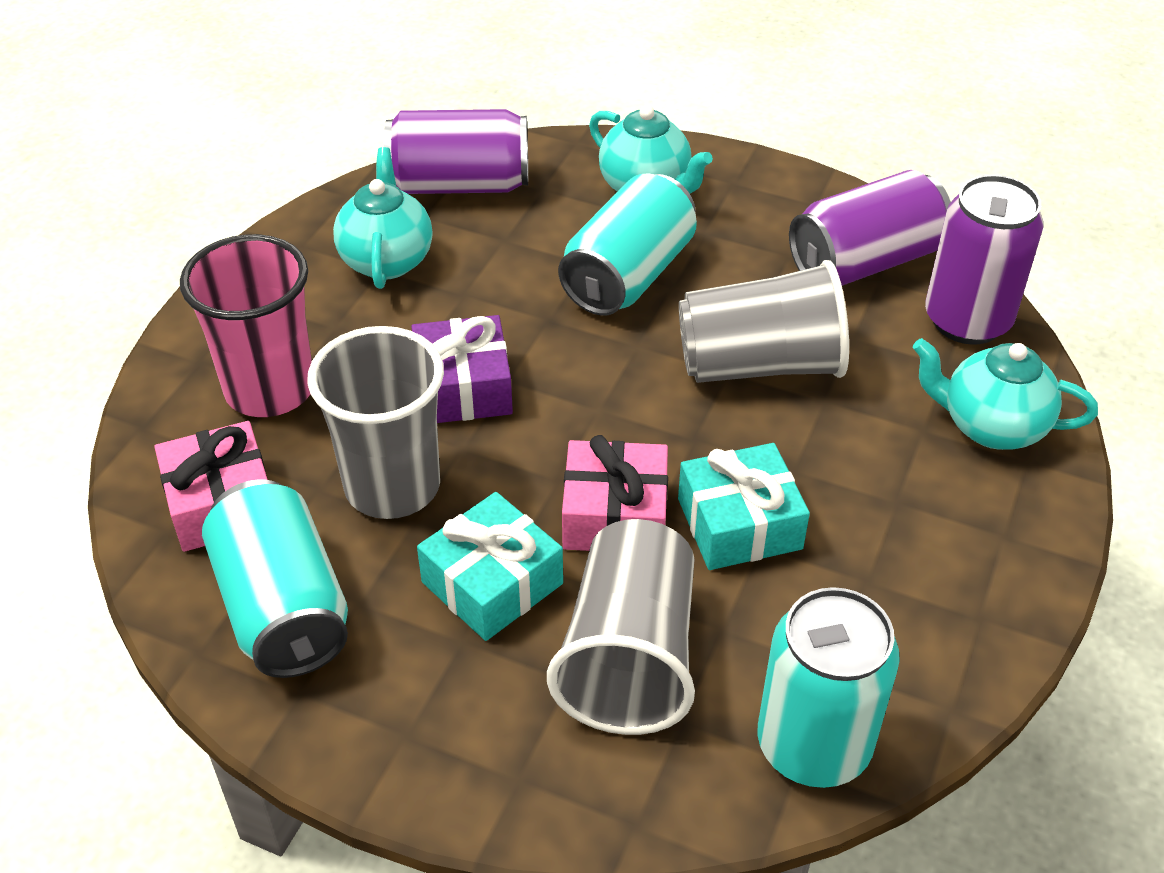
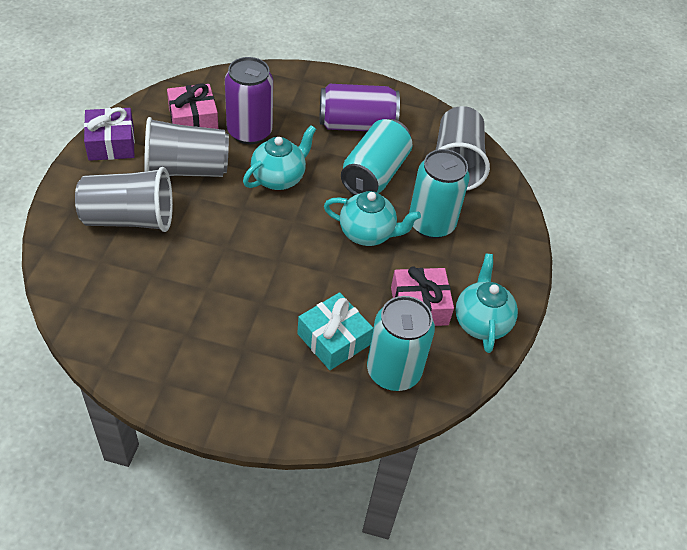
pink cup: [180,234,312,417] = 1 -> none = 0
purple can: [384,109,528,194] [789,170,951,286] [925,175,1044,345] = 3 -> [225,57,273,144] [320,84,400,131] = 2
turquoise gift: [417,492,563,641] [678,443,810,570] = 2 -> [297,292,373,370] = 1

